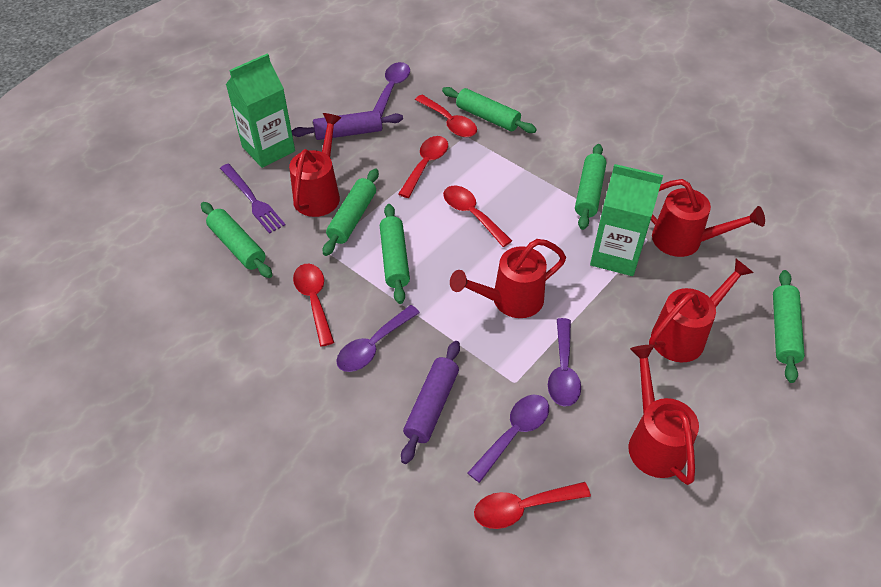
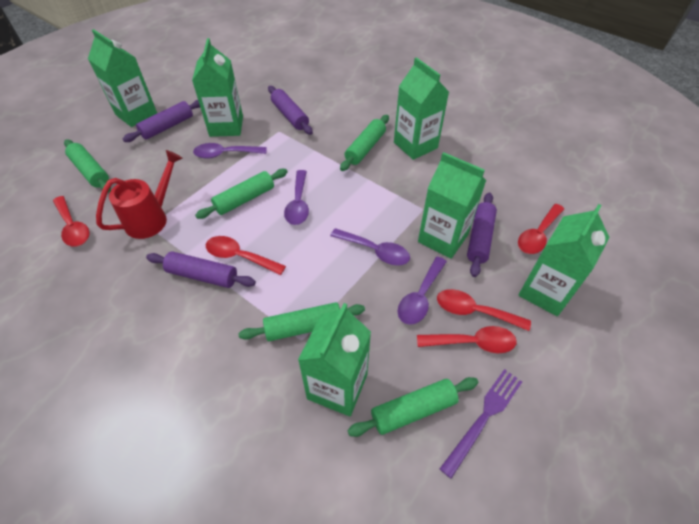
green carton: [226,53,295,168] [590,164,663,276] = 2 -> [88,29,157,127] [192,38,243,137] [298,303,371,416] [394,57,449,160] [418,152,486,259] [519,204,609,316] = 6
green rolling pin: [201,202,272,278] [323,169,379,256] [380,204,410,304] [442,87,537,133] [575,144,606,230] [773,270,805,383] = 6 -> [64,139,111,192] [195,169,288,219] [238,302,365,341] [340,115,389,171] [347,377,478,437] = 5
purple rolling pin: [292,110,403,140] [401,341,460,464] = 2 -> [123,100,200,142] [146,252,256,288] [268,86,313,135] [467,193,497,277] = 4
red watering can: [289,113,342,217] [450,239,566,318] [628,345,699,485] [649,259,754,362] [651,179,765,257] = 5 -> [96,150,183,239] = 1

